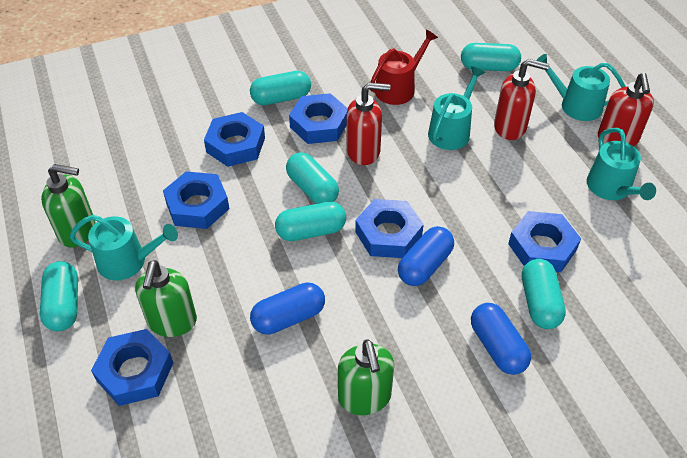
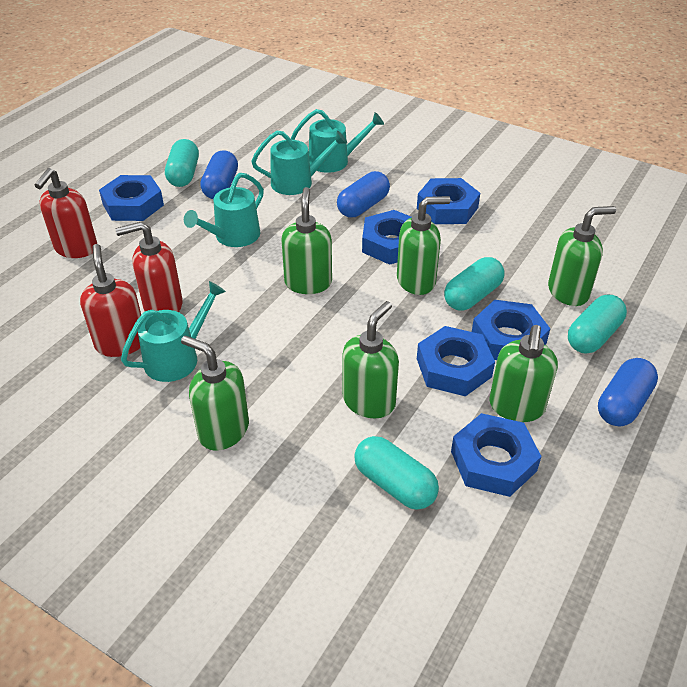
green soap dispenser: [41,164,95,248] [135,260,197,337] [338,339,394,415] = 3 -> [181,335,249,451] [281,187,332,294] [343,301,399,418] [397,196,450,295] [489,325,558,422] [548,206,616,306] = 6
red watering can: [370,30,438,105] = 1 -> none = 0
turquoise capsule: [40,261,78,331] [250,71,311,105] [275,202,346,241] [286,152,339,204] [461,43,521,71] [522,259,566,329] = 6 -> [165,139,199,187] [354,436,439,510] [444,257,505,311] [568,295,627,354] = 4

